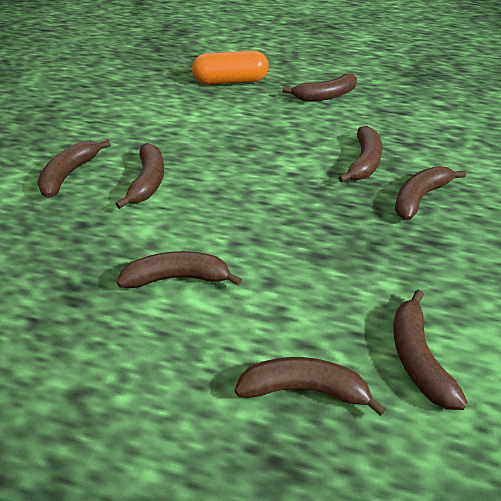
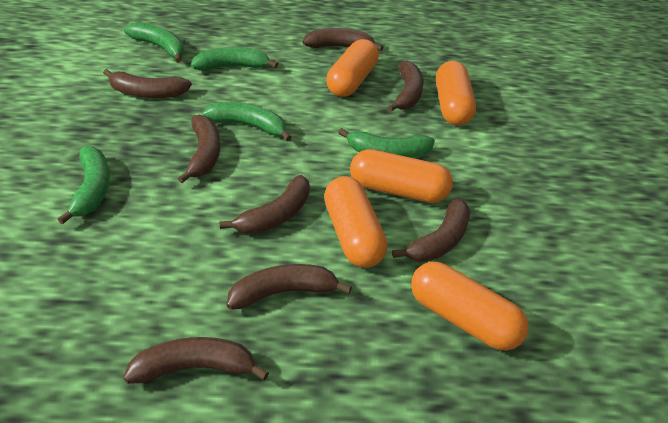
green banana: none = 0 -> [57,146,110,224] [124,22,184,63] [191,47,278,71] [202,102,292,141] [338,128,435,158] = 5
orange capsule: [192,51,269,85] = 1 -> [324,176,387,268] [326,39,379,97] [350,149,453,203] [411,262,529,351] [436,61,476,125] = 5

